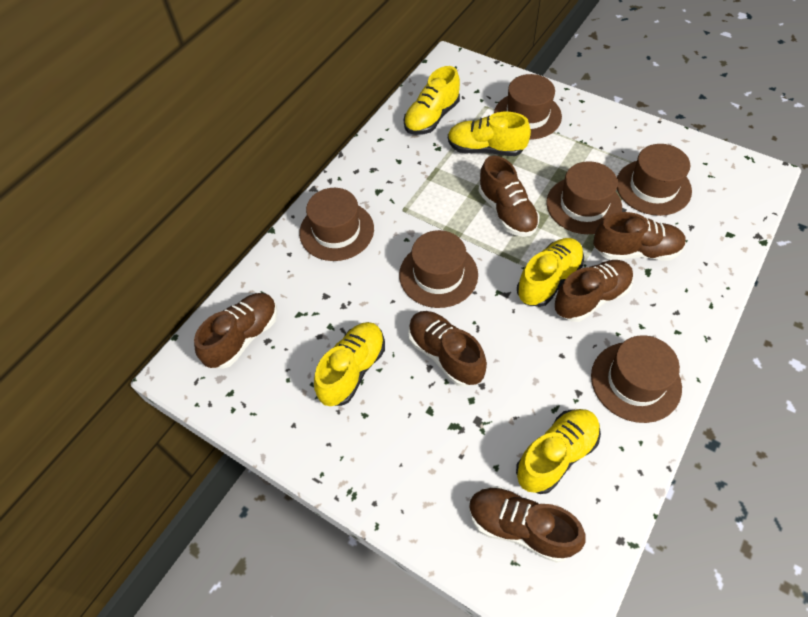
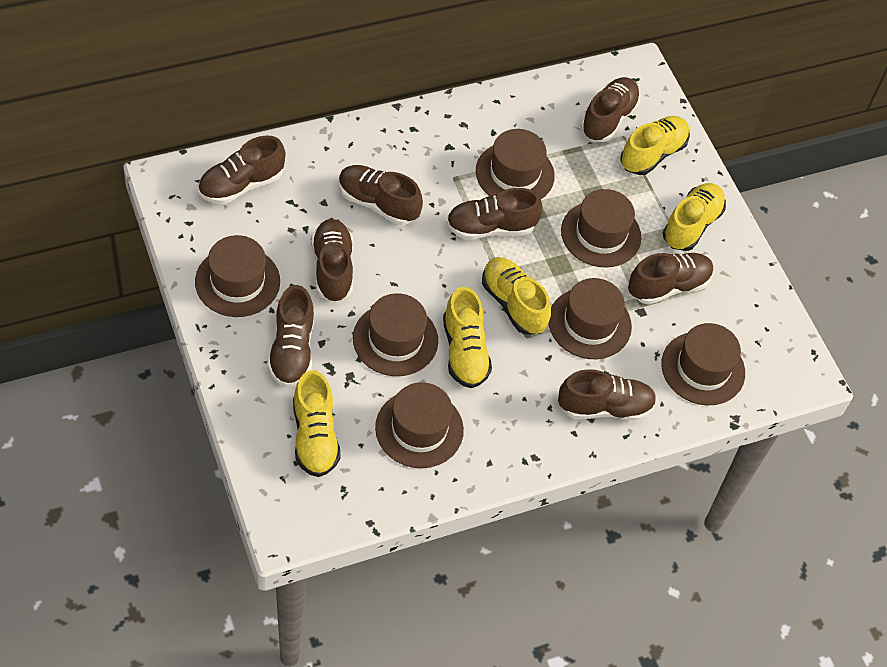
brown hat: [299,188,374,261] [399,230,478,308] [494,74,562,140] [546,161,622,234] [591,335,682,423] [617,144,692,216] = 6 -> [195,235,280,317] [353,293,438,376] [375,382,464,468] [476,129,555,199] [549,278,632,359] [561,189,641,268] [661,323,745,405] = 7
brown shoe: [194,293,277,369] [408,311,487,387] [469,486,586,563] [479,156,540,237] [554,260,633,322] [593,212,686,260] = 6 -> [198,136,286,204] [268,285,314,387] [311,219,353,302] [339,165,423,225] [446,188,542,240] [558,369,656,421] [581,77,640,142] [628,253,714,305] = 8

